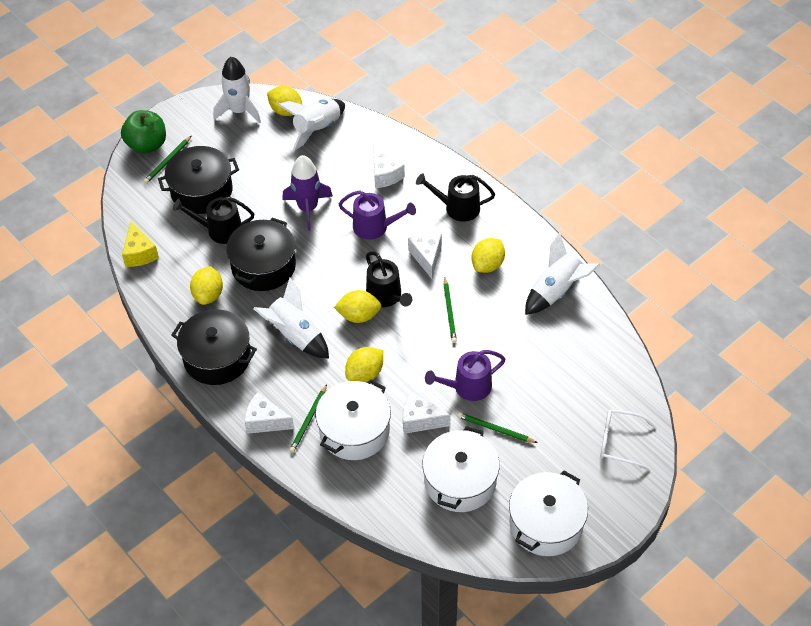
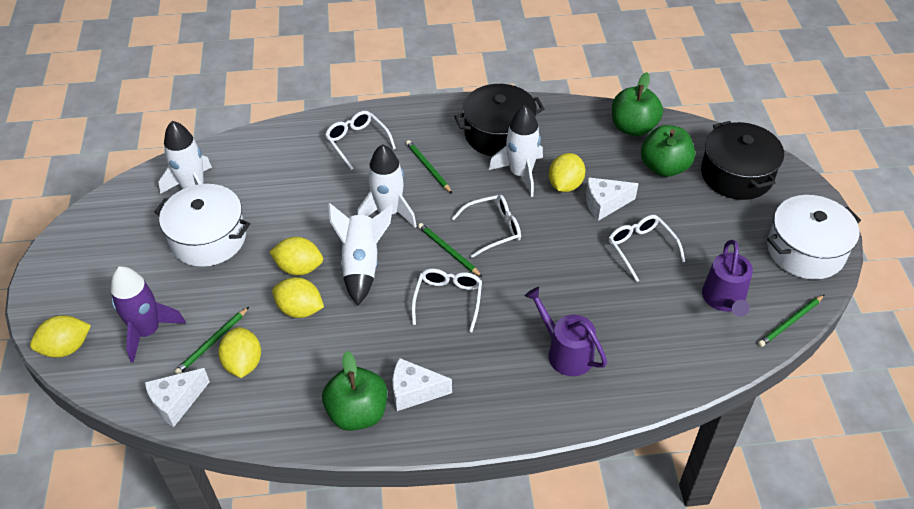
black pot: [158,146,239,214] [171,309,257,385] [226,217,296,291] = 3 -> [454,84,544,156] [701,121,784,200] = 2
black watering can: [173,196,254,244] [366,251,412,307] [416,173,495,222] = 3 -> none = 0
green apple: [121,110,166,154] = 1 -> [322,351,387,431] [612,72,663,136] [641,125,695,177] = 3
white cheese: [245,392,294,434] [373,145,405,188] [403,392,450,434] [408,233,442,279] = 4 -> [145,368,210,427] [392,358,452,411] [586,177,639,221] = 3
white glasses: [600,409,656,470] = 1 -> [325,111,396,170] [411,269,482,332] [452,195,521,258] [609,215,685,282] = 4
white pot: [316,379,391,460] [422,426,500,512] [509,471,588,556] = 3 -> [154,184,250,267] [767,195,861,280] = 2
yellow cheese: [122,222,159,267] = 1 -> none = 0

